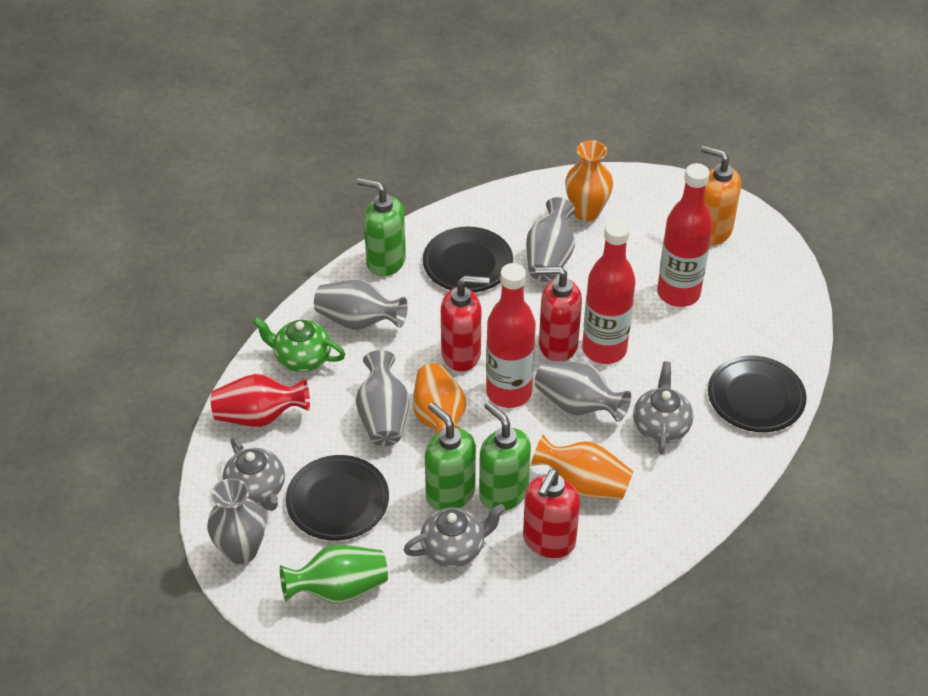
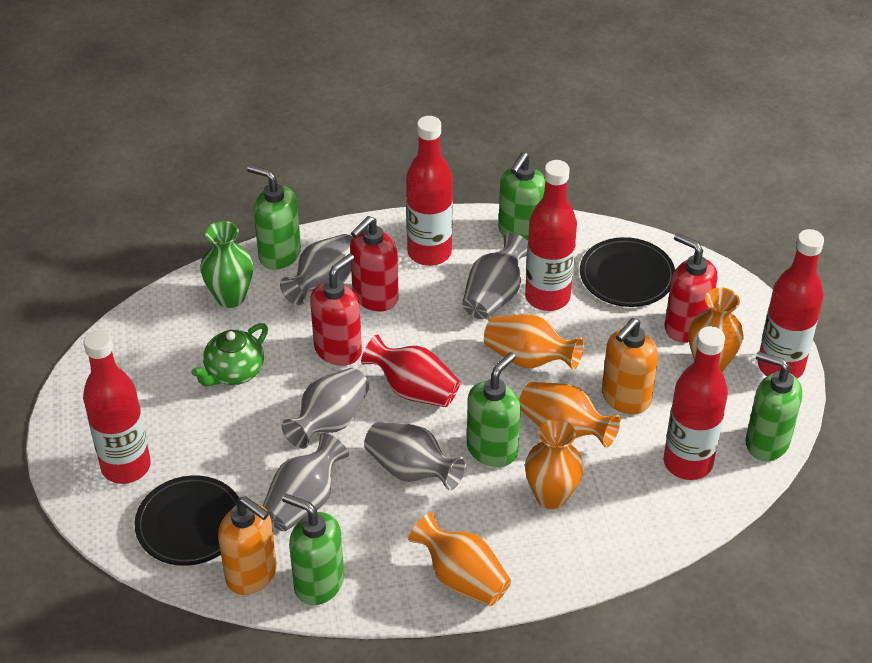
black plate: [286,455,389,540] [423,227,513,292] [708,355,807,432] = 3 -> [135,475,239,566] [580,237,675,307] = 2
green soap dispenser: [357,178,406,276] [425,402,476,510] [479,401,531,510] = 3 -> [247,165,301,270] [282,493,344,605] [467,352,521,467] [498,152,545,241] [745,351,802,461] = 5
grey teapot: [223,437,285,511] [403,504,505,567] [633,361,693,454] = 3 -> none = 0
orange soap dispenser: [701,145,741,245] = 1 -> [218,496,277,595] [602,318,658,414] = 2
orange vase: [413,363,466,435] [531,435,633,500] [565,140,613,221] = 3 -> [408,512,511,606] [484,314,584,370] [519,382,621,448] [525,419,584,509] [688,287,744,372] = 5
red bottle: [486,263,536,408] [582,220,635,364] [657,163,712,307] = 3 -> [83,330,151,484] [406,116,453,266] [525,160,577,311] [664,326,728,480] [757,229,824,379] = 5

